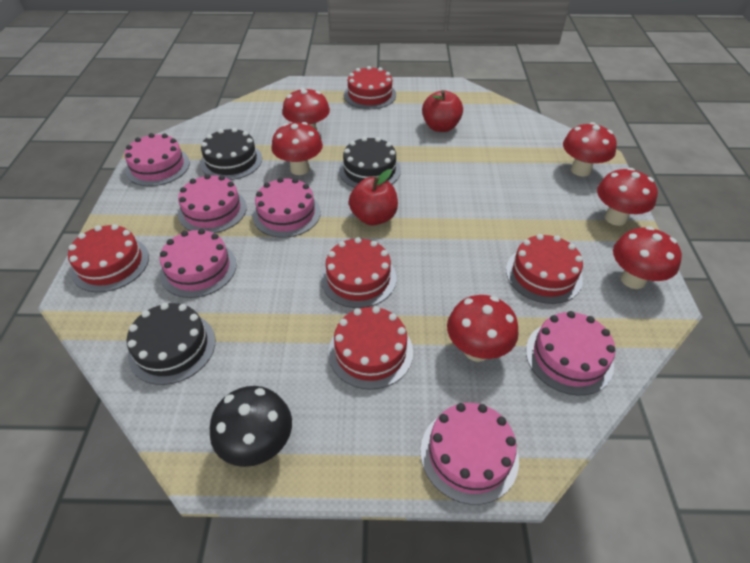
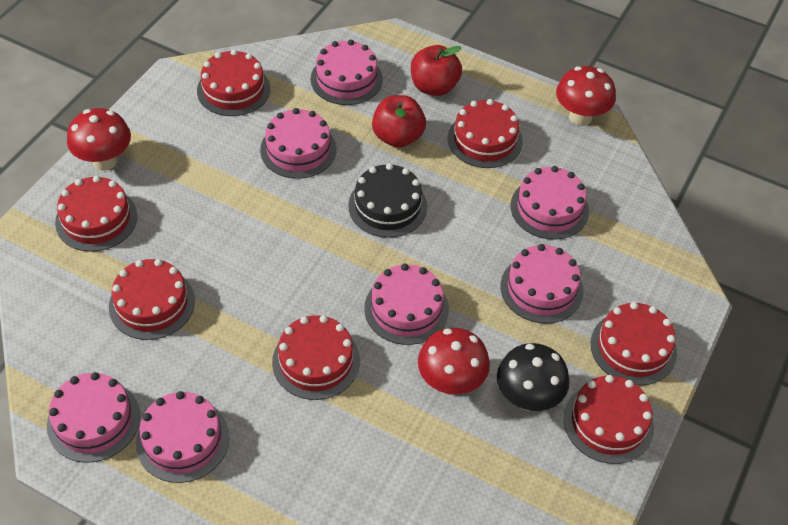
black cake: [127,303,215,385] [200,128,262,180] [339,137,401,188] = 3 -> [348,163,427,238] = 1
pink cake: [125,133,190,186] [160,229,237,298] [178,174,247,233] [253,177,321,238] [420,403,519,505] [526,311,615,395] = 6 -> [47,372,140,463] [136,391,229,483] [260,108,337,179] [311,40,383,105] [364,264,449,345] [500,244,583,324] [510,166,589,240] = 7
red cake: [68,224,149,292] [321,237,396,308] [328,306,413,389] [344,66,396,109] [506,234,583,304] = 5 -> [55,176,137,252] [109,259,195,340] [197,49,270,116] [272,315,360,400] [448,99,523,168] [564,375,654,464] [591,302,677,386] = 7
red mushroom: [271,122,323,175] [283,88,330,132] [447,295,519,362] [563,122,617,177] [597,168,658,226] [613,226,682,289] = 6 -> [67,108,131,171] [418,328,490,395] [556,66,616,126] = 3

